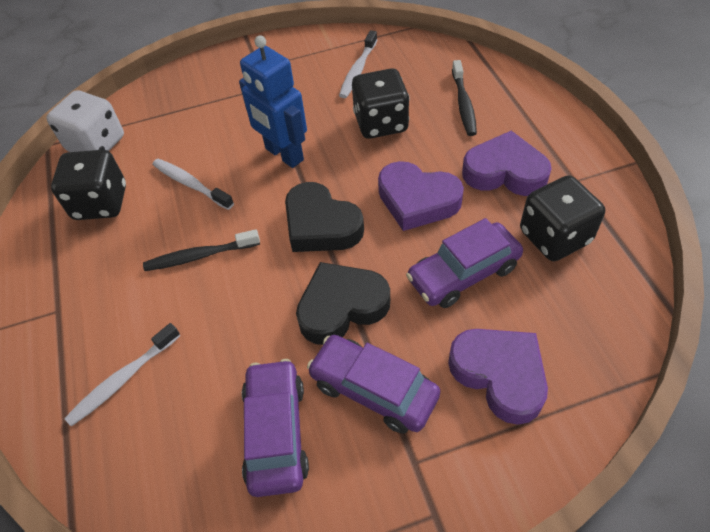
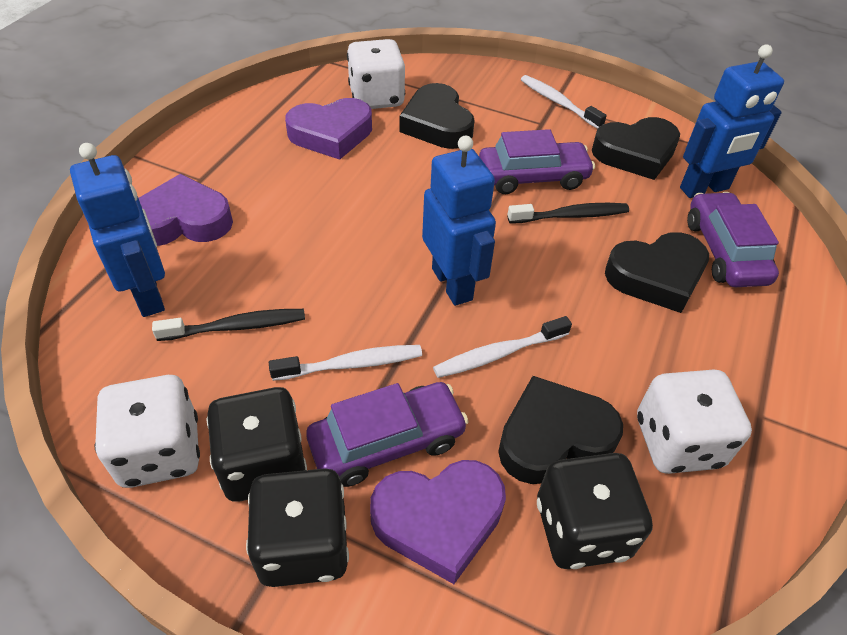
black heart: [285,182,364,252] [296,262,390,345] = 2 -> [400,83,475,149] [498,376,623,484] [592,117,680,180] [605,232,709,313] = 4
blue robot: [239,35,307,168] = 1 -> [70,143,165,317] [422,136,496,306] [680,44,784,198] = 3
white dice: [46,90,124,152] = 1 -> [94,375,200,488] [347,39,405,109] [637,370,752,474] = 3

